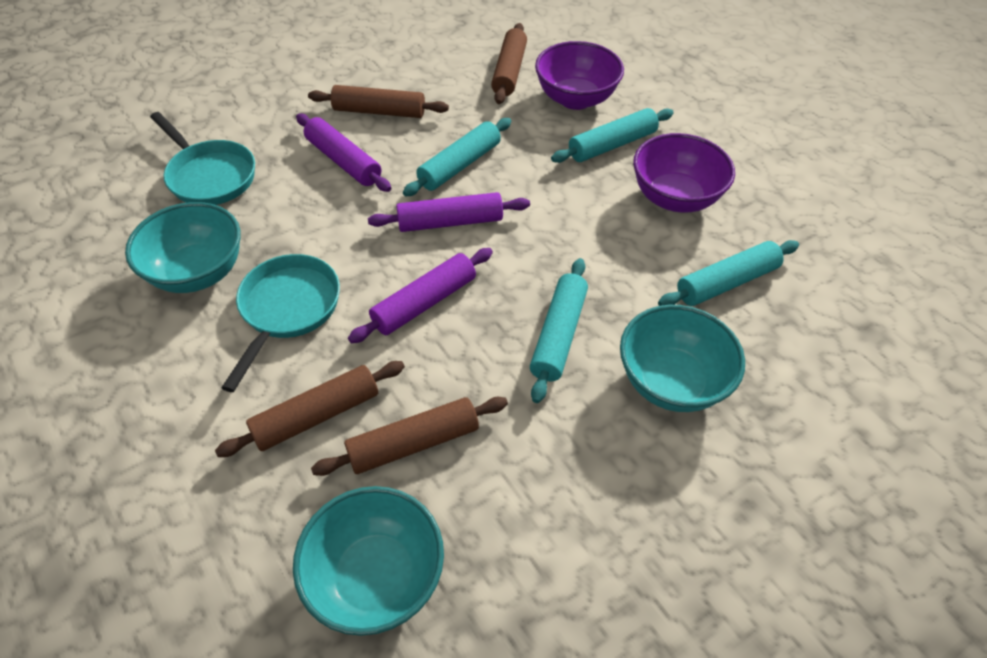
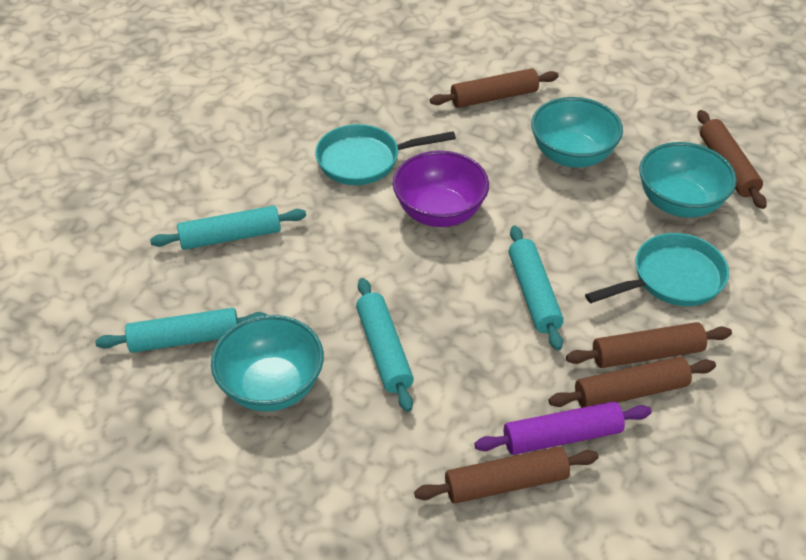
brown rolling pin: [215,361,405,457] [308,85,449,118] [311,397,508,476] [491,23,527,104] = 4 -> [414,446,599,504] [430,68,559,108] [549,356,716,408] [566,322,732,368] [697,110,767,209] = 5
purple bowl: [535,41,624,110] [633,133,735,213] = 2 -> [393,151,489,227] = 1
purple rolling pin: [296,114,391,192] [348,248,493,343] [368,192,530,232] = 3 -> [474,402,652,455] = 1

